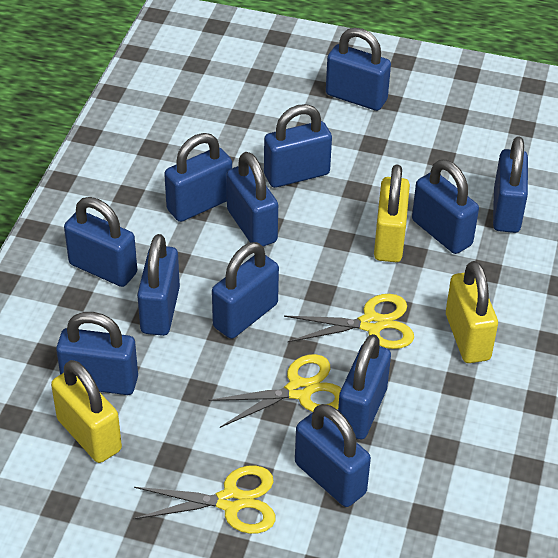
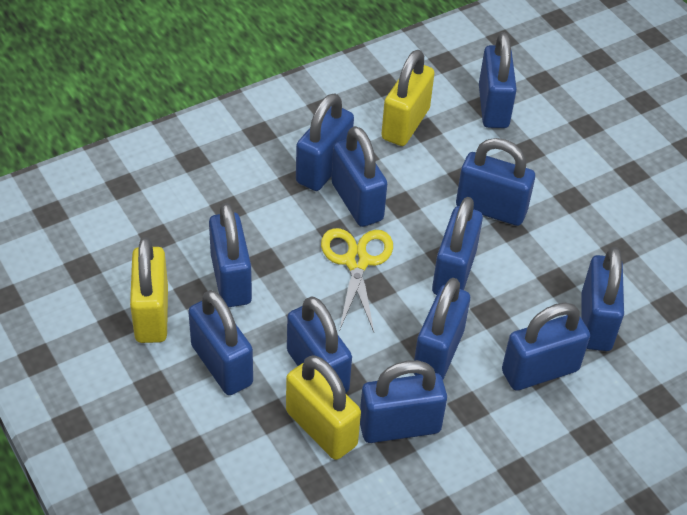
yellow scissors: [133,465,275,534] [208,354,342,428] [284,294,414,349] = 3 -> [321,228,393,332] = 1

